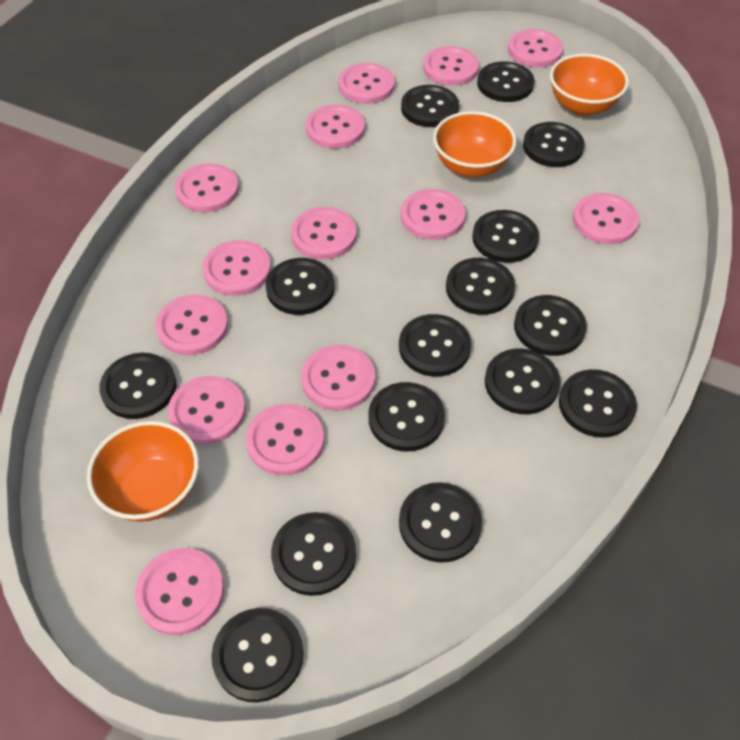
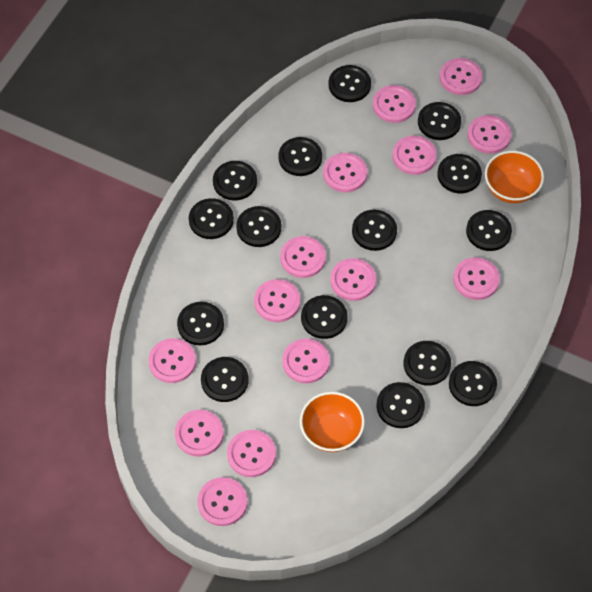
orange bowl: [87,421,199,522] [433,111,517,178] [550,54,629,116] = 3 -> [300,392,365,452] [485,151,544,203] = 2

